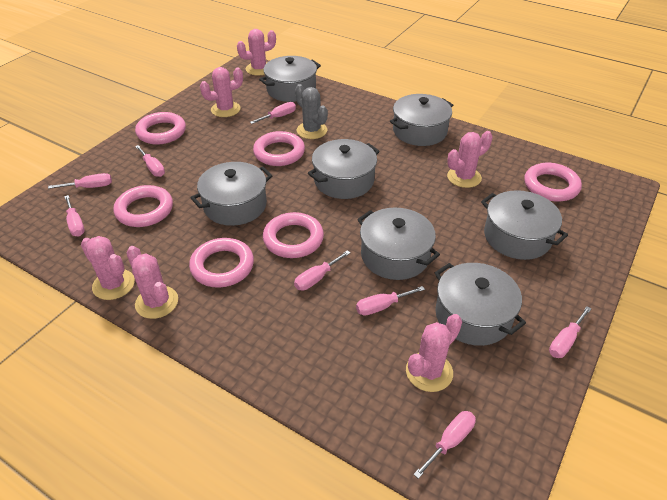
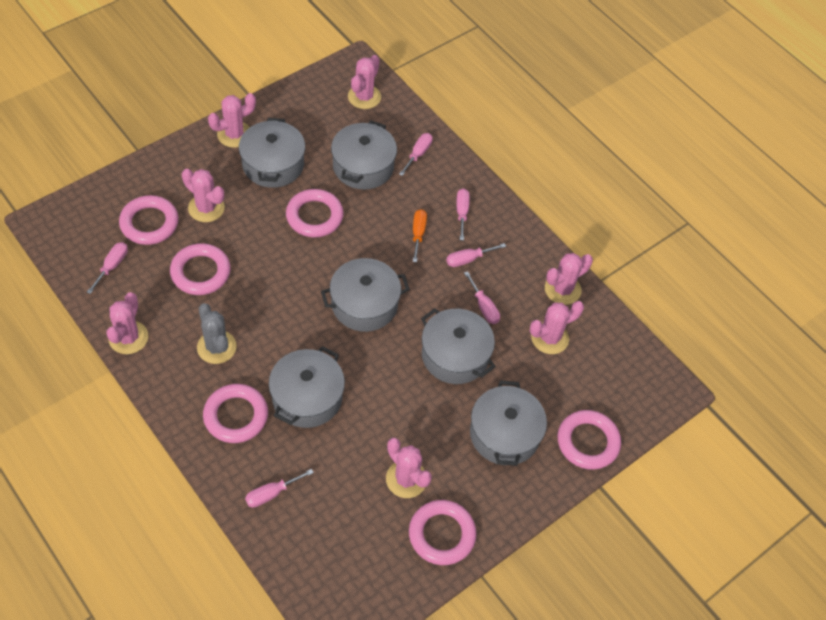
grey pot: [191,162,273,226] [259,56,321,102] [308,139,380,199] [357,208,440,280] [390,94,453,146] [435,263,526,346] [481,190,568,260] = 7 -> [239,118,305,188] [269,346,345,428] [321,258,410,332] [331,120,397,190] [421,308,496,384] [470,380,547,466] = 6
orange screwdriver: none = 0 -> [413,209,427,262] = 1
pink cactus: [81,236,135,300] [126,246,178,319] [200,67,243,117] [237,29,276,76] [406,314,462,392] [447,131,493,188] = 6 -> [106,292,148,354] [182,169,225,222] [208,93,256,148] [348,55,381,109] [386,438,432,498] [530,301,584,354] [545,253,593,305] = 7
pink screwdriver: [48,173,112,189] [64,195,85,237] [135,145,165,177] [250,102,296,124] [294,250,350,290] [356,286,425,316] [413,411,476,479] [549,306,592,358] = 8 -> [87,242,128,294] [245,469,314,508] [399,133,433,176] [446,243,506,267] [456,189,470,241] [464,271,500,324] = 6

